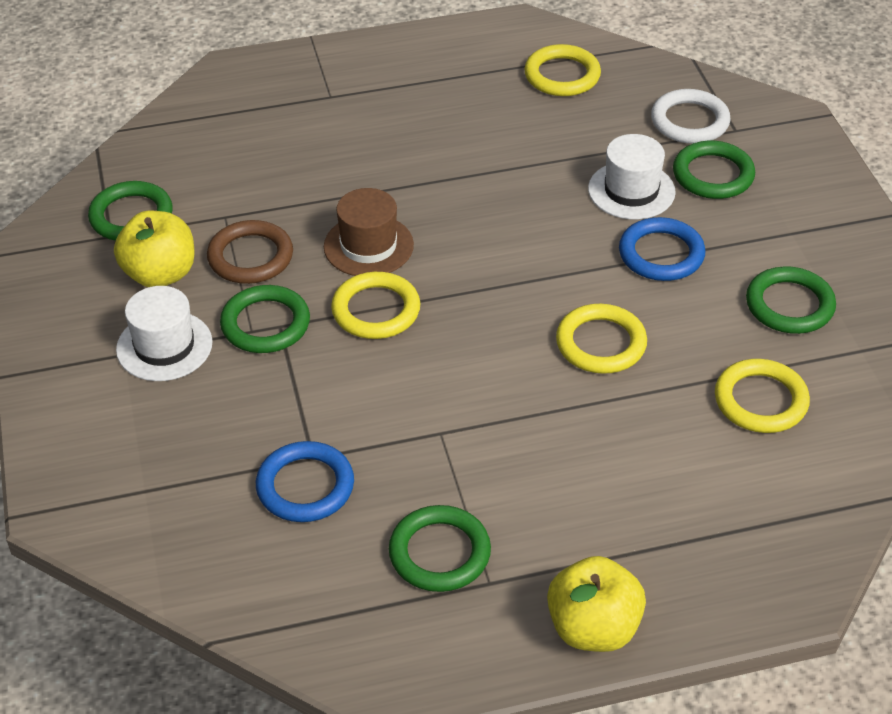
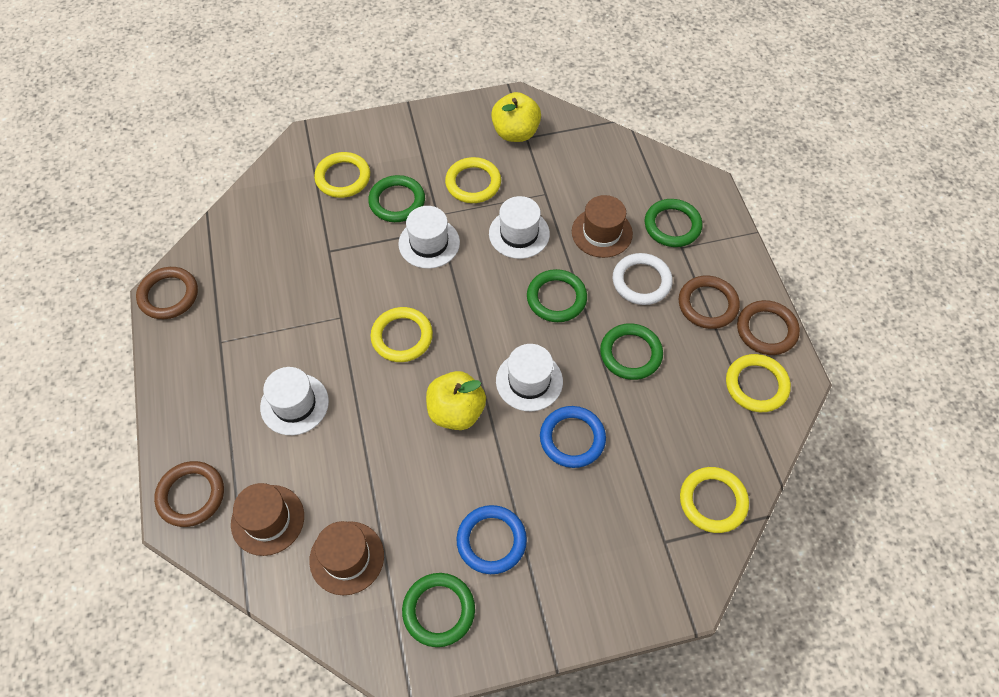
brown hat: [324,188,414,276] = 1 -> [231,483,304,556] [309,521,384,595] [572,195,633,258] = 3
brown ring: [207,220,293,284] = 1 -> [136,267,198,319] [154,461,224,527] [679,276,740,329] [737,300,800,355] = 4
white hat: [116,286,213,381] [588,134,676,219] = 2 -> [260,367,329,435] [398,206,460,269] [489,196,550,259] [496,344,563,411] = 4
yellow ring: [331,272,420,339] [524,44,601,96] [556,304,647,374] [715,359,810,433] = 4 -> [314,152,370,198] [370,307,433,362] [445,157,501,203] [680,467,749,533] [726,354,791,412] = 5

